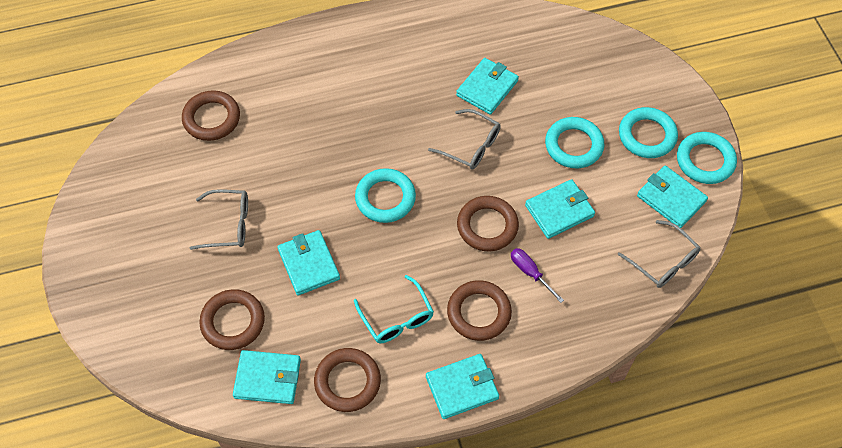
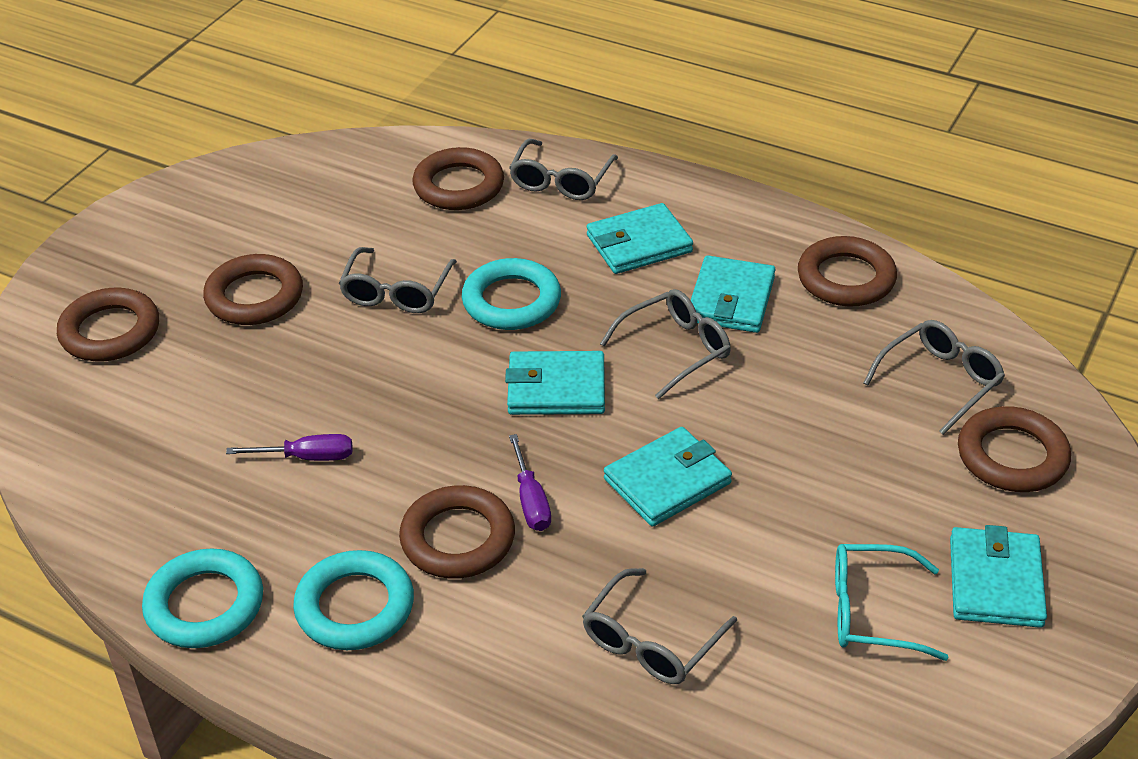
brown ring: [182,90,240,141] [199,289,265,350] [314,348,381,412] [447,280,512,341] [457,196,519,252] = 5 -> [57,288,159,361] [203,254,303,325] [399,485,515,579] [412,147,504,210] [798,236,897,307] [958,406,1071,492] = 6
grey glasses: [189,189,248,250] [428,109,501,170] [618,220,701,288] = 3 -> [339,247,457,313] [509,139,618,200] [582,568,737,684] [600,289,731,399] [864,320,1005,435] = 5
purple screwdriver: [511,248,564,303] = 1 -> [226,434,352,461] [509,434,551,531] = 2
turquoise ring: [355,168,416,223] [545,117,604,168] [619,107,678,158] [677,132,737,184] = 4 -> [142,548,263,648] [293,550,414,650] [462,258,561,330] = 3
turquoise wallet: [233,350,301,404] [277,230,340,295] [426,354,499,419] [456,58,519,115] [525,179,595,239] [637,166,708,228] = 6 -> [505,351,605,415] [587,203,693,274] [604,427,732,527] [690,255,775,333] [950,525,1047,628] = 5

